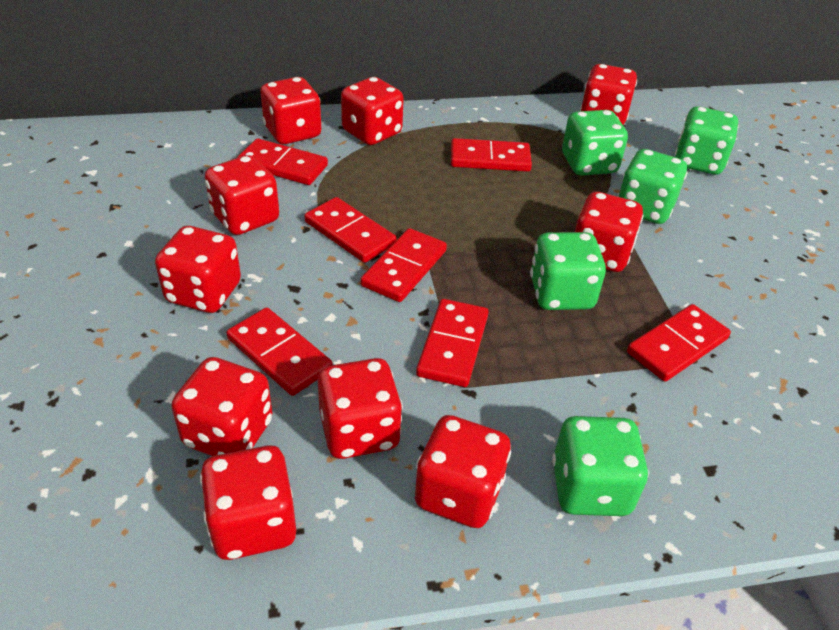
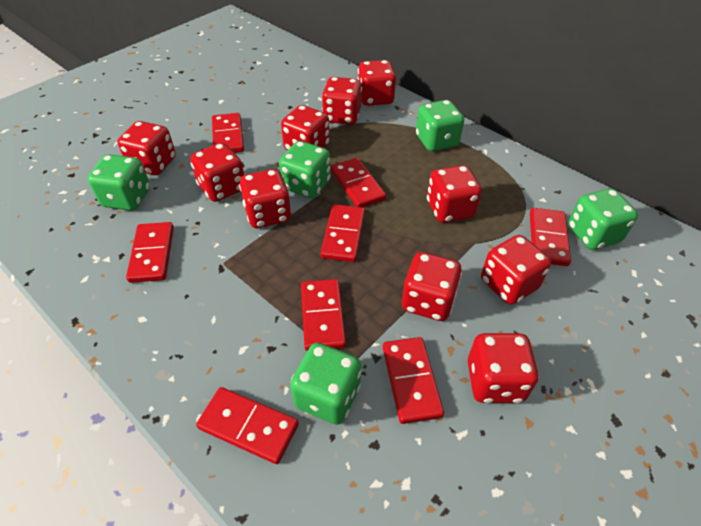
red domino: [227,307,333,396] [237,138,328,185] [304,197,397,263] [361,228,447,302] [416,299,489,387] [451,138,532,172] [627,304,731,382] = 7 -> [126,222,174,283] [196,387,299,464] [212,113,244,153] [301,279,346,351] [321,204,365,262] [331,158,386,207] [383,337,444,424] [530,208,571,266] = 8

